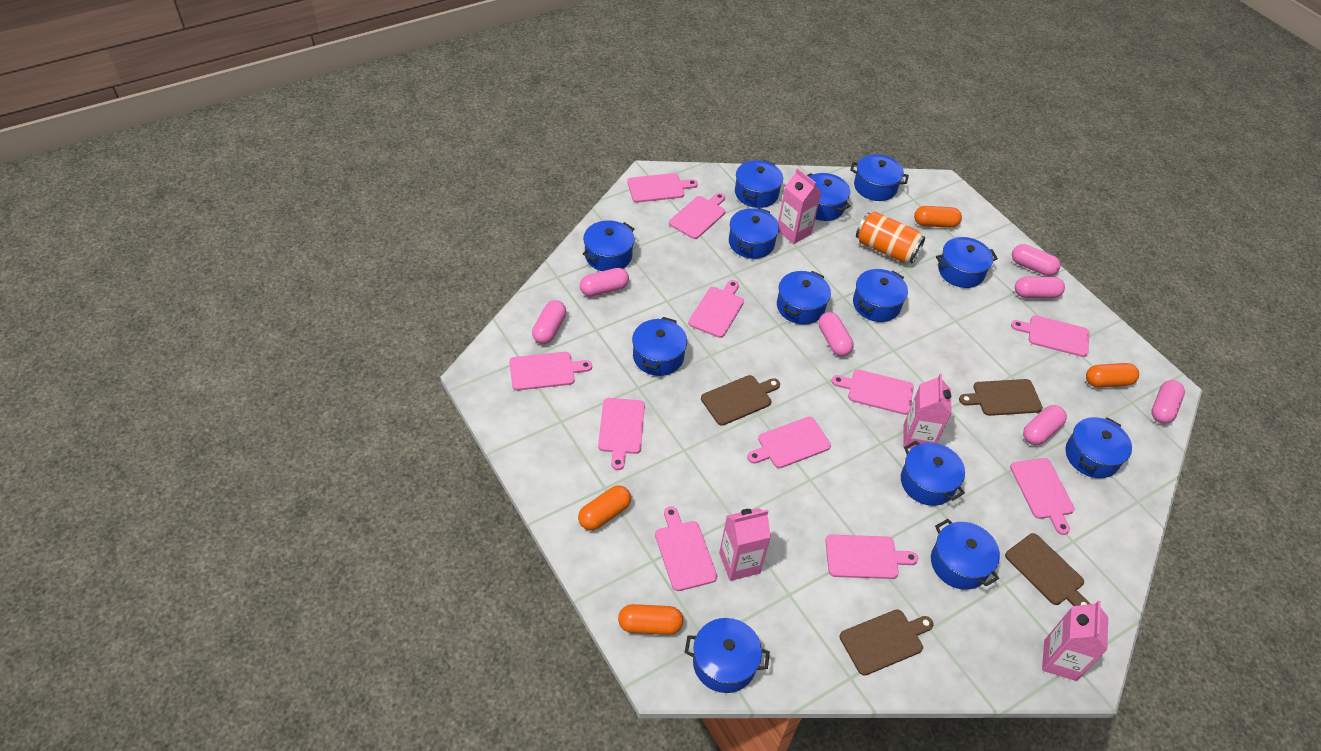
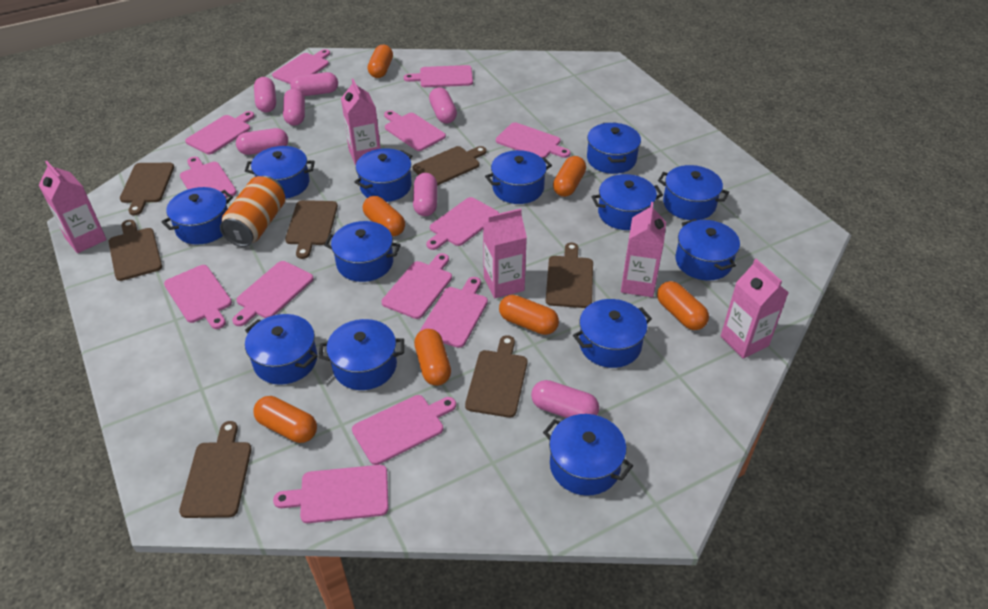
brown cutting board: [701,375,780,426] [840,610,934,676] [959,379,1043,416] [1005,533,1090,606] = 4 -> [108,220,162,281] [120,163,174,215] [179,421,251,518] [285,200,338,259] [413,146,487,186] [465,335,527,418] [546,243,593,308] = 7
orange capsule: [578,485,631,530] [618,604,683,635] [914,206,962,228] [1086,363,1139,388] = 4 -> [253,396,317,443] [363,196,405,236] [368,45,393,78] [414,329,451,386] [499,295,559,335] [553,156,586,197] [657,281,709,330] = 7
pink carton: [719,508,771,581] [778,168,822,244] [903,373,952,449] [1042,601,1108,681] = 4 -> [39,161,107,253] [341,79,381,165] [483,208,527,298] [621,202,666,297] [721,259,789,359] = 5
pink cutting board: [509,352,592,391] [598,398,645,470] [627,173,698,203] [655,506,717,591] [669,193,726,239] [688,280,744,338] [747,417,831,468] [825,535,918,579] [831,369,914,415] [1010,458,1075,535] [1011,315,1089,357] = 11 -> [164,265,232,329] [180,157,237,198] [185,111,254,154] [232,261,314,326] [272,49,330,84] [273,465,389,523] [352,395,456,465] [382,253,452,319] [384,110,446,151] [404,65,473,87] [420,277,488,348] [426,197,499,250] [496,122,571,158] = 13

